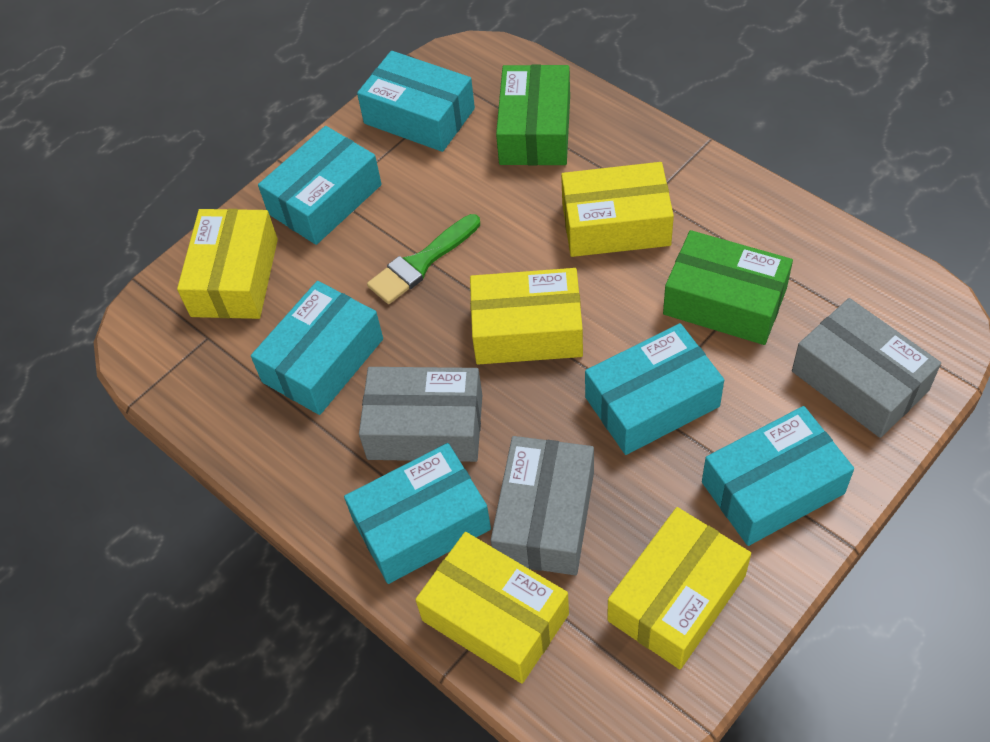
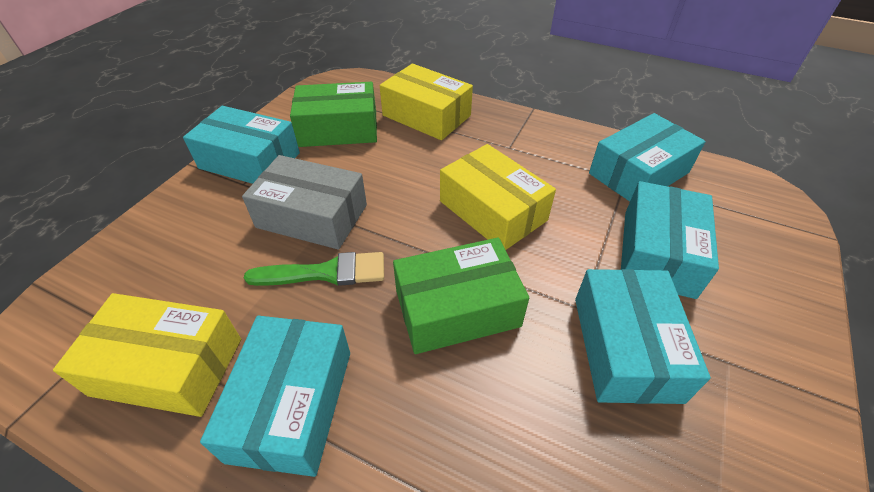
grey box: [359,367,482,462] [491,436,594,575] [792,298,941,438] = 3 -> [242,155,367,249] = 1
turquoise box: [251,281,383,415] [258,126,382,245] [344,443,491,584] [357,51,475,152] [585,323,724,455] [702,406,854,546] = 6 -> [183,106,300,184] [200,316,350,477] [575,269,711,404] [589,113,706,202] [621,181,719,299] = 5
yellow box: [177,209,278,319] [415,532,569,684] [470,268,583,364] [561,162,674,257] [607,507,751,669] = 5 -> [53,293,241,417] [380,64,473,140] [440,144,556,250] = 3

